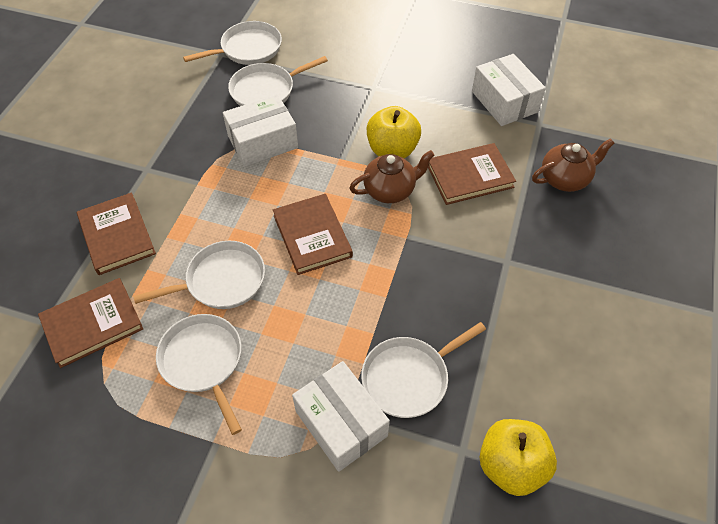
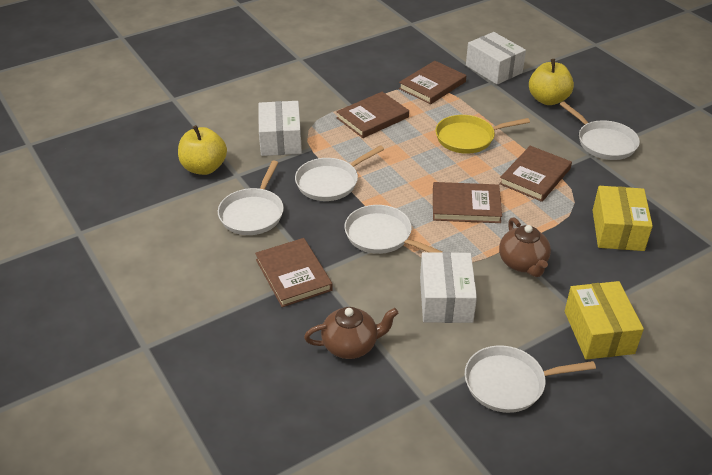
brown book: [38,278,143,368] [77,193,156,275] [273,194,353,275] [428,143,516,205] = 4 -> [255,238,333,307] [336,92,409,138] [399,61,466,105] [433,182,502,223] [499,146,572,202] = 5
yellow box: none = 0 -> [565,281,644,359] [593,186,653,251] = 2
yellow pan: none = 0 -> [435,115,530,154] = 1

